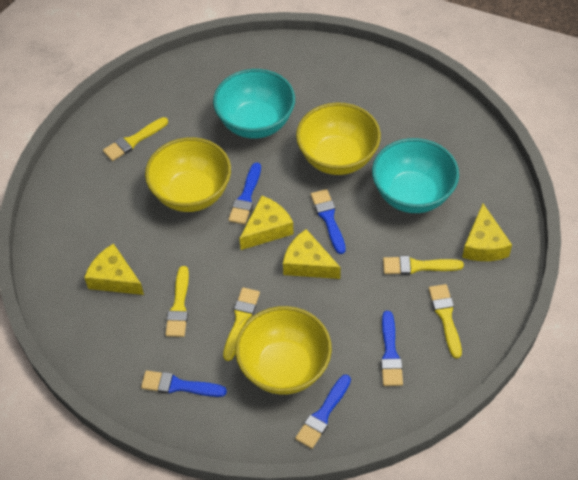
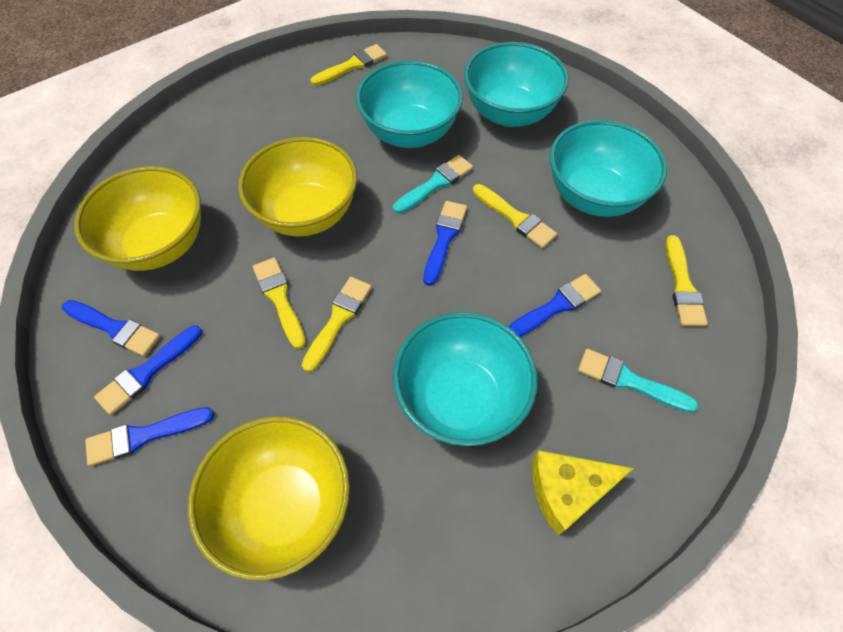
turquoise bowl: [213,69,295,138] [372,138,459,213] = 2 -> [356,60,463,148] [393,312,538,446] [464,42,569,127] [550,120,667,217] = 4
turquoise brush: none = 0 -> [393,155,473,214] [578,348,698,413] = 2
yellow cheese: [84,243,144,295] [239,196,294,250] [283,229,341,279] [462,204,512,261] = 4 -> [532,450,634,536] = 1

